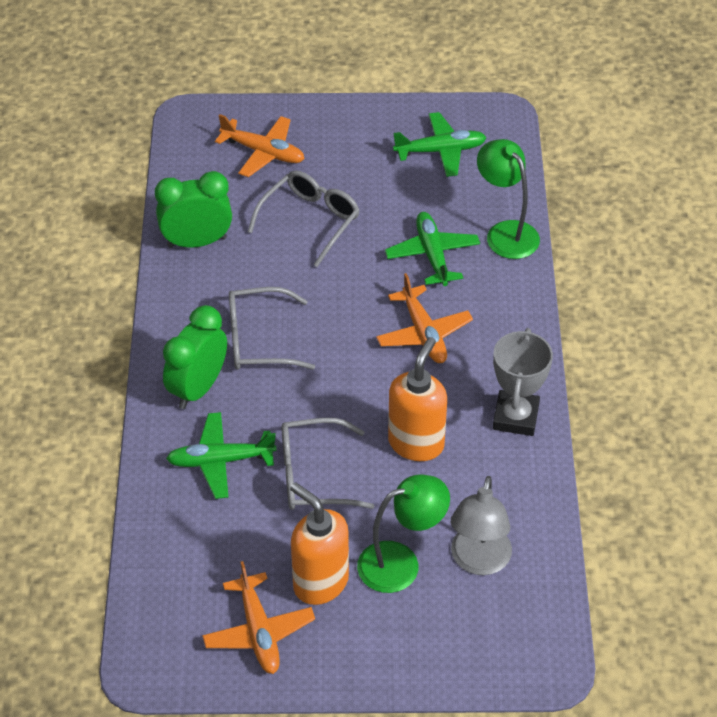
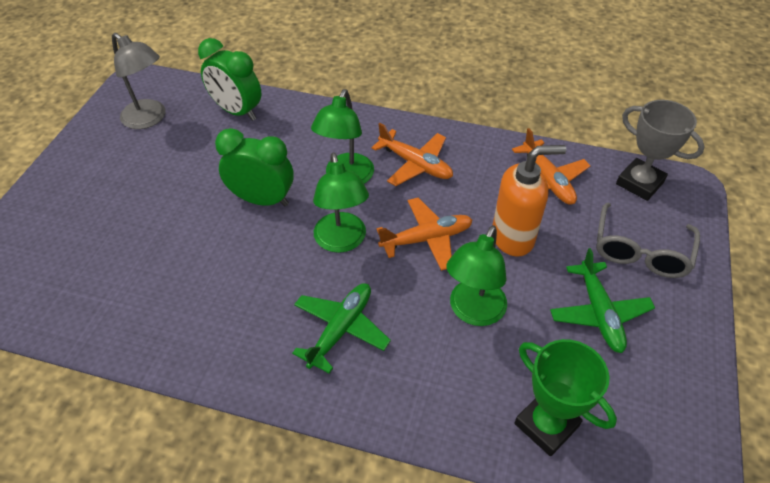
green lamp: [357,475,450,593] [477,139,540,259] = 2 -> [311,89,374,184] [313,153,369,253] [446,225,507,326] = 3
green plane: [166,412,277,499] [385,212,480,286] [393,112,487,177] = 3 -> [292,283,391,373] [550,248,655,353] = 2
green trophy: none = 0 -> [514,339,617,456] = 1
grey glasses: [229,287,315,370] [248,170,360,267] [281,418,374,510] = 3 -> [596,203,700,278] = 1
orange soap dispenser: [290,482,349,605] [388,337,447,461] = 2 -> [493,145,566,256] = 1

